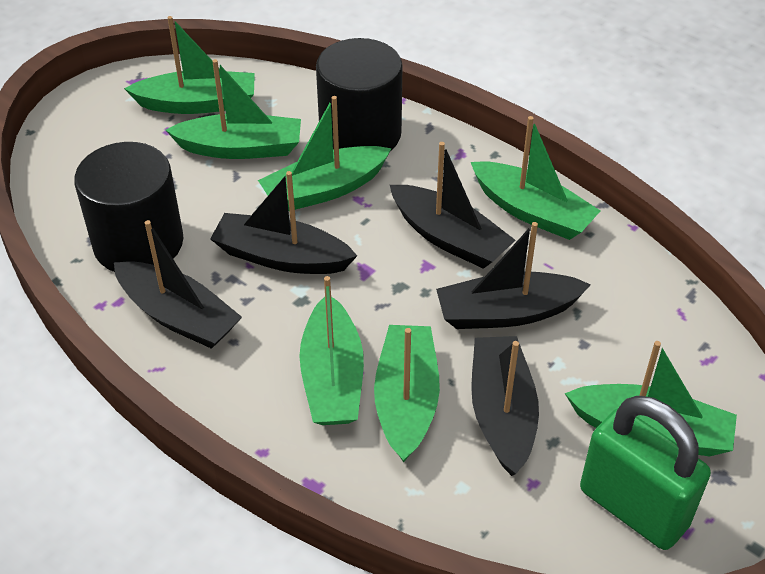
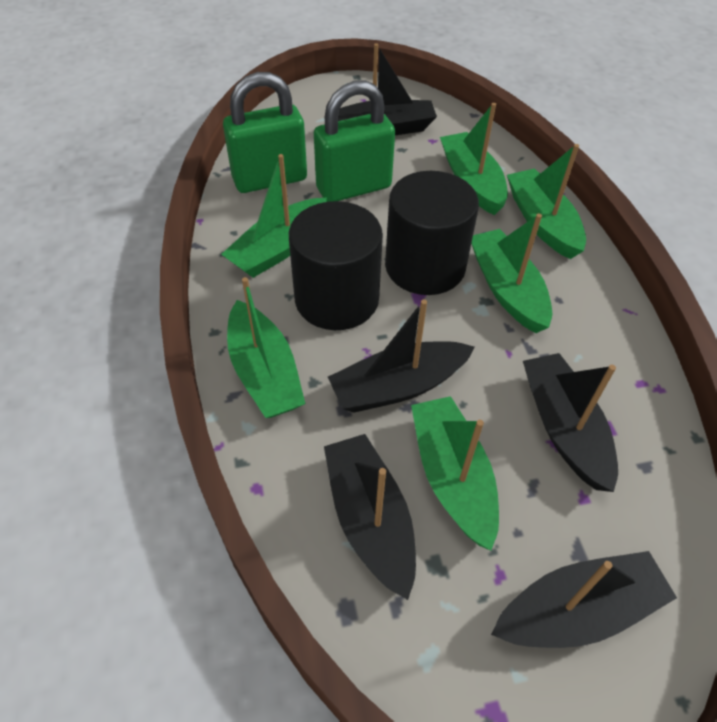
green boat: [124,16,255,114] [166,59,301,159] [258,96,392,211] [299,276,364,425] [374,325,440,462] [471,116,601,240] [565,341,737,457] = 7 -> [221,154,327,278] [227,277,305,418] [411,396,499,551] [440,103,508,215] [471,214,552,333] [507,144,586,259] = 6
green padlock: [580,396,711,550] = 1 -> [223,72,307,193] [314,80,395,202] = 2

